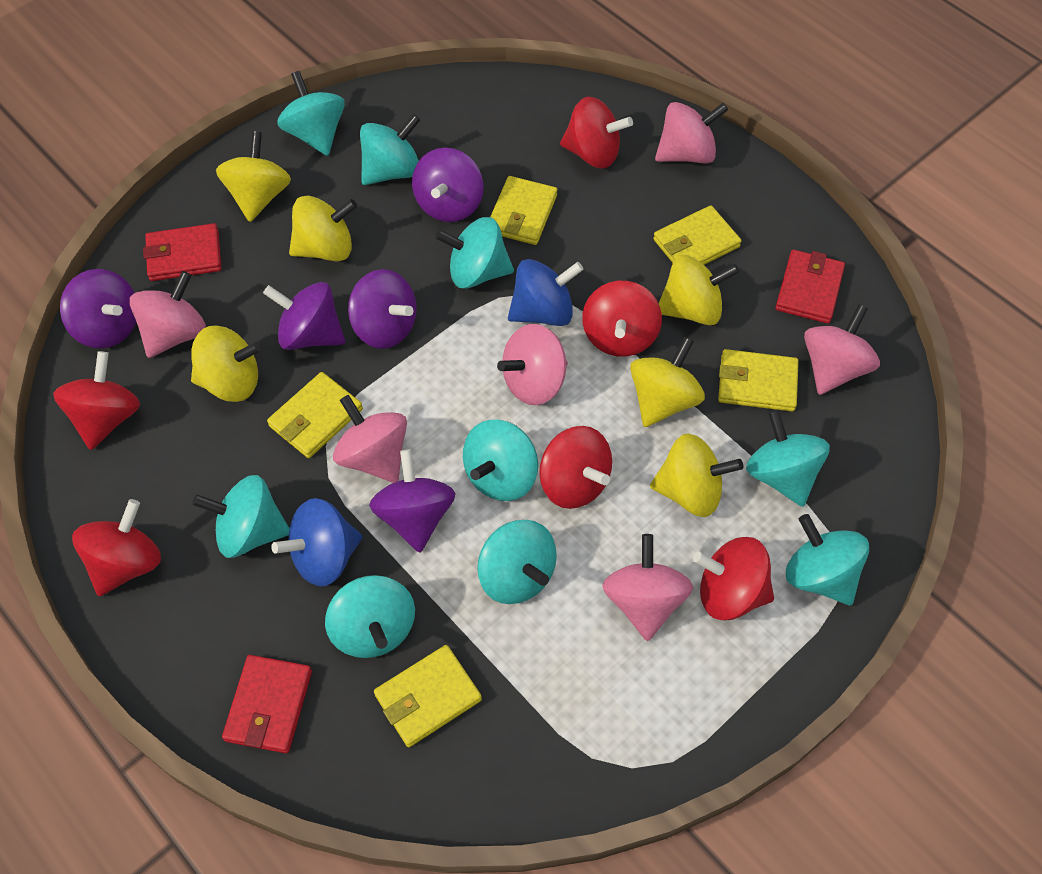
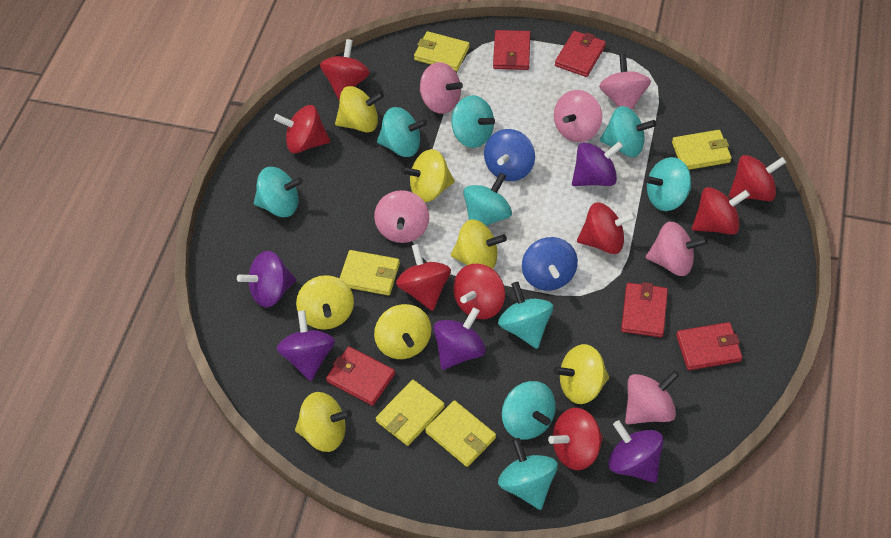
red spinning top: [53,351,140,450] [72,499,161,596] [539,426,612,509] [560,97,633,168] [582,281,662,357] [693,537,774,620] = 6 -> [274,105,330,153] [320,39,370,100] [396,244,451,311] [453,264,505,319] [548,408,603,470] [577,203,636,254] [692,187,750,235] [729,155,786,201] = 8
red wallet: [143,223,222,281] [222,655,312,753] [775,250,845,324] = 3 -> [326,346,395,406] [493,30,531,70] [555,31,606,77] [621,282,668,337] [676,322,742,370] = 5
yellow spinning top: [191,326,262,402] [216,131,291,222] [289,196,357,262] [630,337,705,427] [650,433,743,517] [659,255,739,325] = 6 -> [295,392,352,452] [296,275,354,330] [335,86,384,132] [374,304,432,359] [401,149,455,202] [451,220,507,269] [554,344,609,404] = 7

